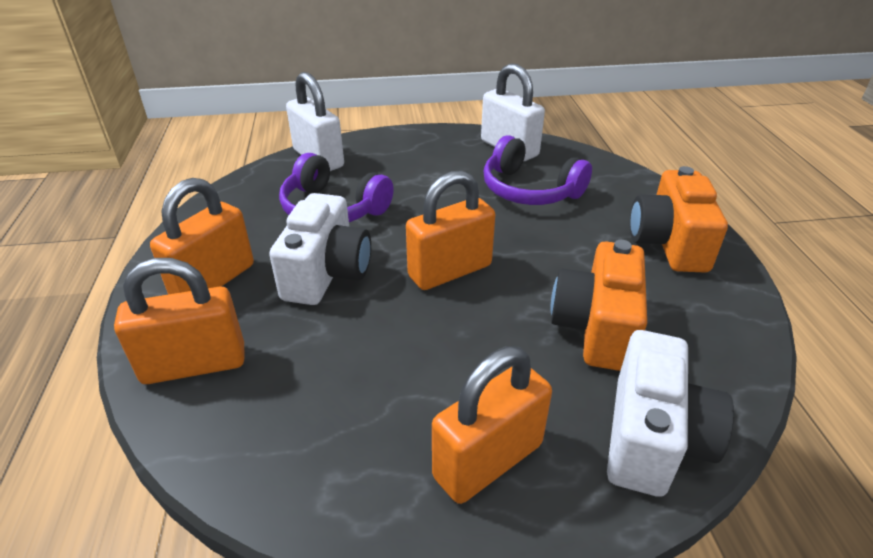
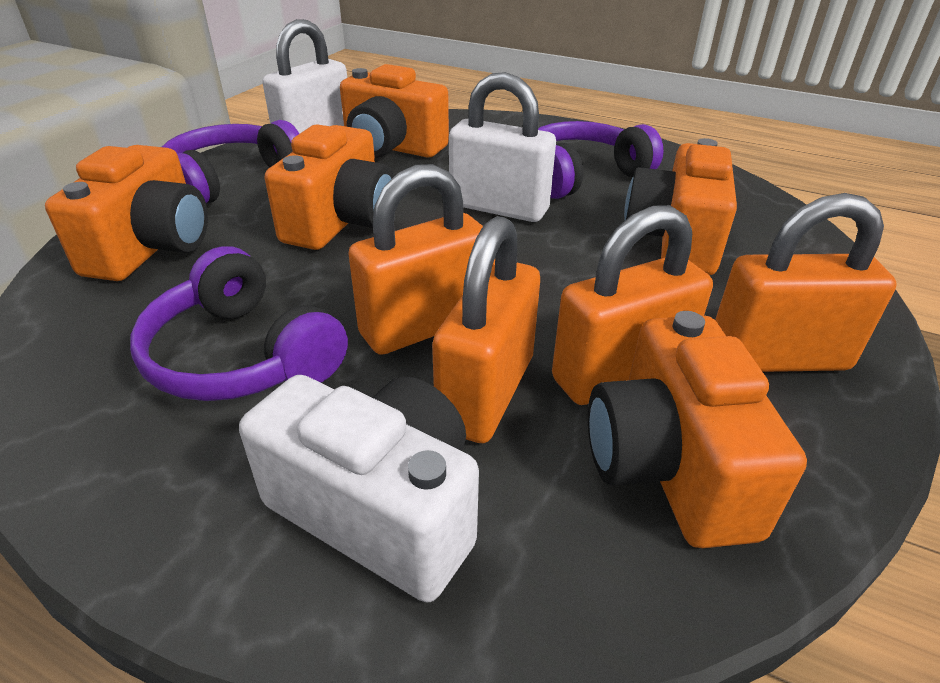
orange camera: [551,240,647,371] [630,166,728,272] = 2 -> [45,145,208,281] [265,124,394,250] [340,64,449,158] [588,311,807,548] [624,138,737,275] = 5
purple headphones: [279,153,394,222] [484,135,592,205] = 2 -> [130,246,348,401] [162,120,299,203] [538,121,663,199] = 3
white camera: [269,193,371,305] [607,330,734,497] = 2 -> [239,375,479,603] = 1

